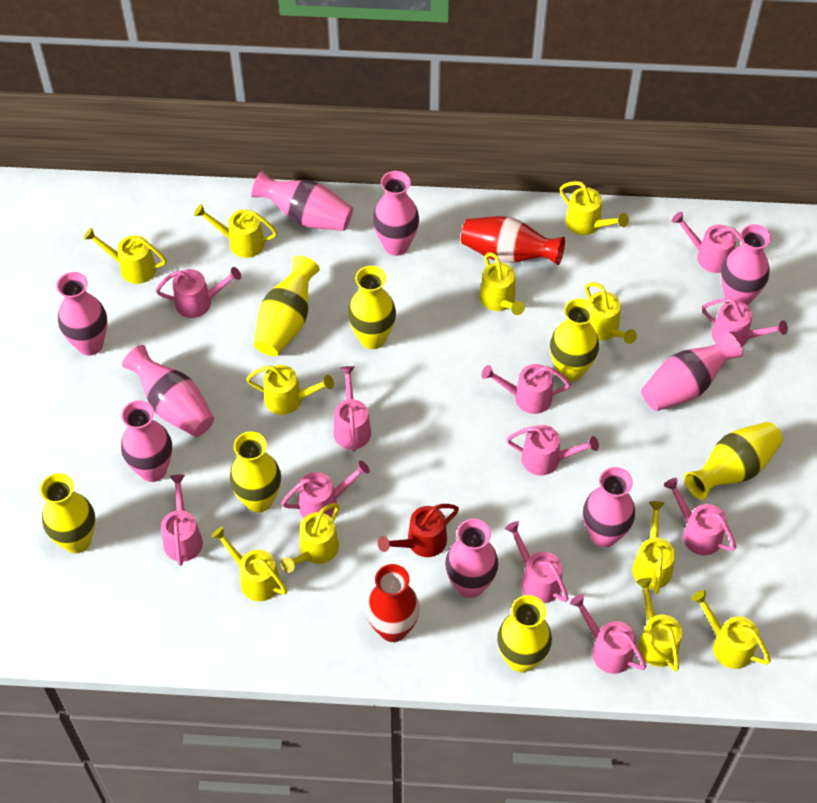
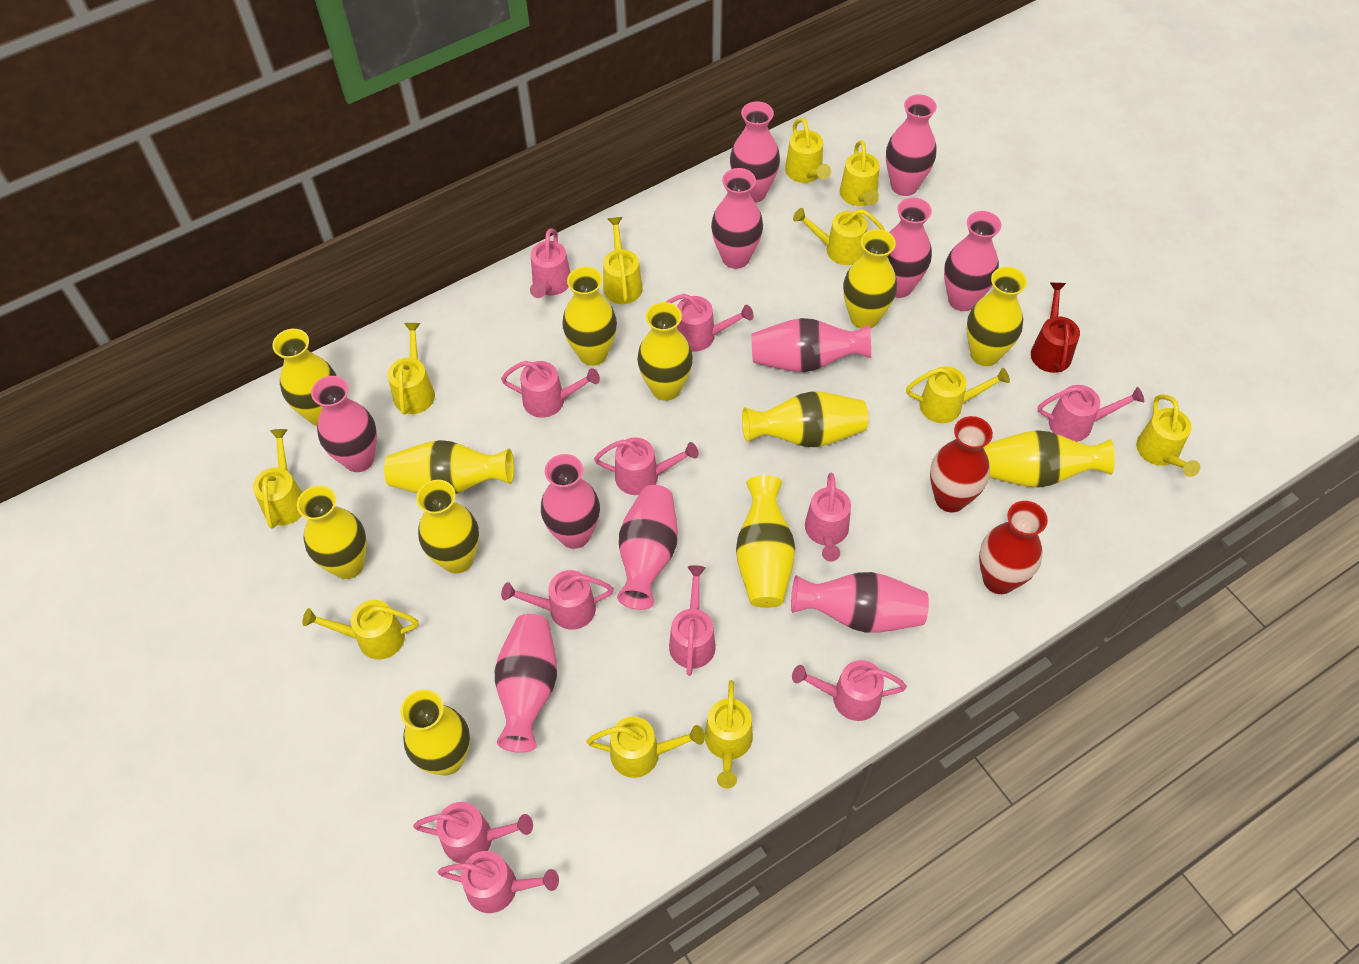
pink vase: [56,272,108,356] [121,400,172,482] [122,345,214,437] [251,171,353,231] [373,171,419,256] [445,519,498,598] [583,467,635,547] [641,331,743,411] [721,224,771,306] = 9 -> [311,376,377,472] [495,614,557,753] [541,454,600,549] [617,485,678,610] [711,168,763,269] [730,101,780,203] [752,318,871,372] [791,572,929,633] [886,94,937,196] [887,197,932,298] [944,211,1001,311] = 11
yellow vase: [40,473,95,554] [230,432,281,513] [254,255,320,356] [348,266,396,349] [497,595,552,673] [550,298,599,382] [684,422,783,500] = 7 -> [272,329,336,426] [297,485,367,579] [384,440,514,494] [400,689,470,775] [416,480,479,574] [562,266,617,366] [637,302,693,401] [736,475,795,608] [742,392,868,447] [843,229,897,329] [967,267,1027,366] [983,430,1115,487] = 12

